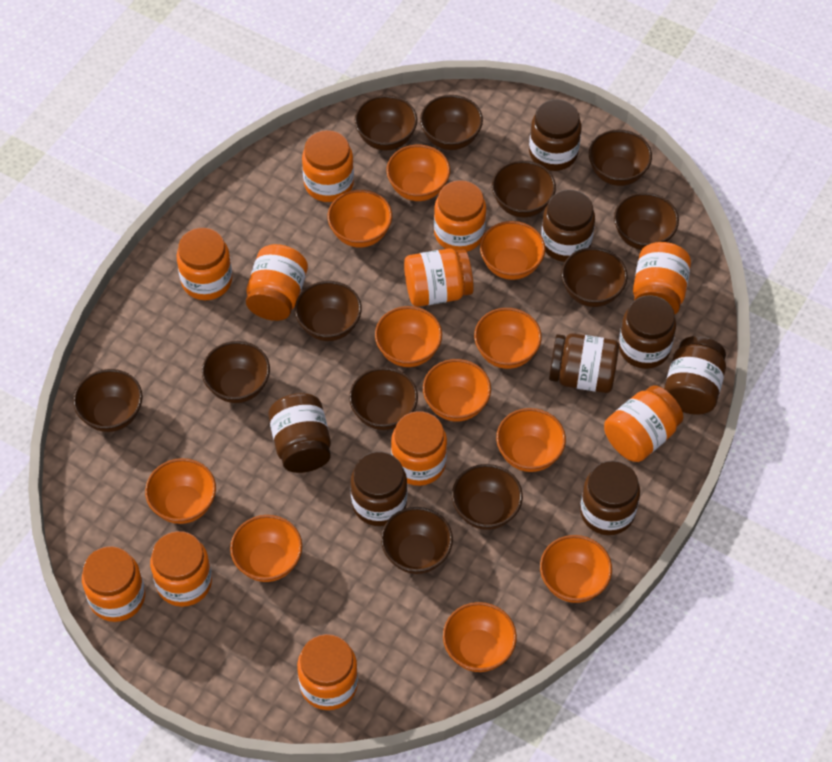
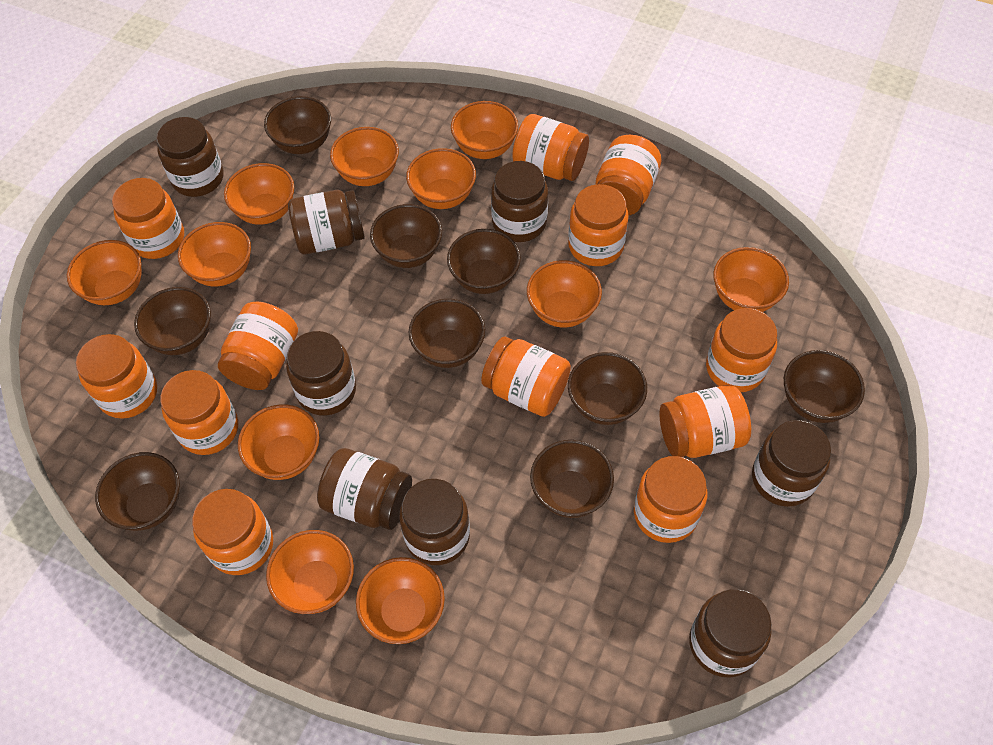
brown bowl: [73,369,143,432] [202,341,270,403] [295,281,362,341] [349,367,418,430] [355,95,417,151] [381,507,453,574] [420,95,483,150] [452,464,523,530] [492,160,556,217] [561,247,628,307] [589,129,652,186] [614,192,679,250] = 12 -> [95,452,180,531] [134,287,211,355] [264,96,331,154] [370,204,442,268] [409,299,485,368] [447,229,521,294] [530,440,614,518] [568,352,647,425] [784,350,865,423] = 9
orange jar: [82,546,145,622] [150,531,212,607] [176,228,232,300] [246,244,308,321] [297,634,358,710] [302,130,354,202] [391,411,447,486] [404,248,474,307] [434,180,486,252] [604,385,683,462] [633,242,691,314] = 11 -> [76,334,157,419] [112,178,184,259] [160,370,238,455] [192,489,273,575] [218,302,298,390] [481,336,571,417] [512,114,589,181] [568,184,629,266] [595,135,661,216] [634,456,707,543] [659,385,751,458] [706,308,777,392] = 12

